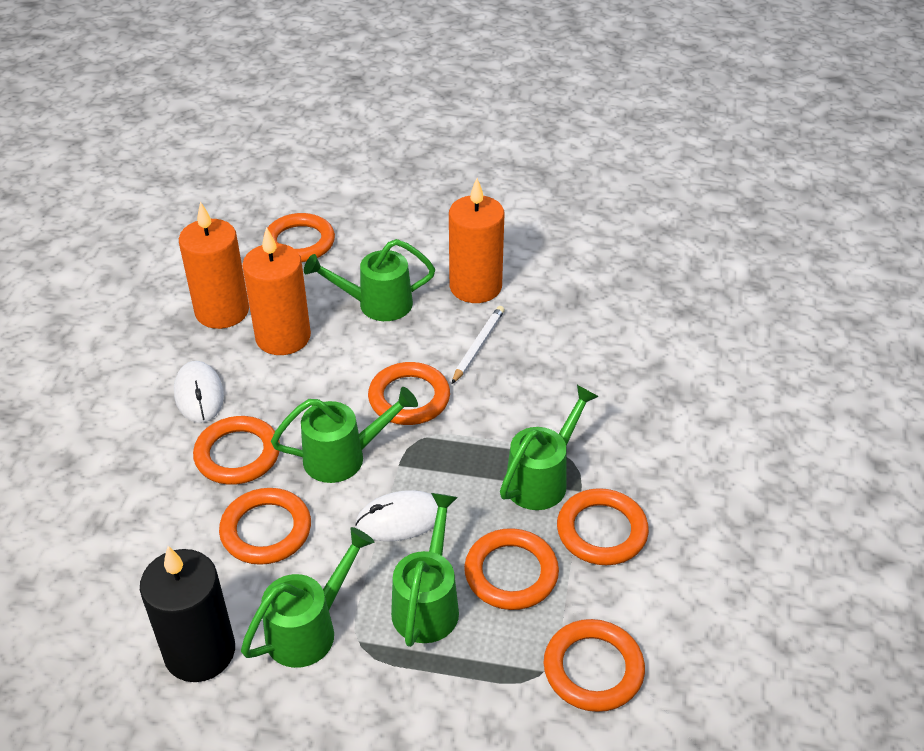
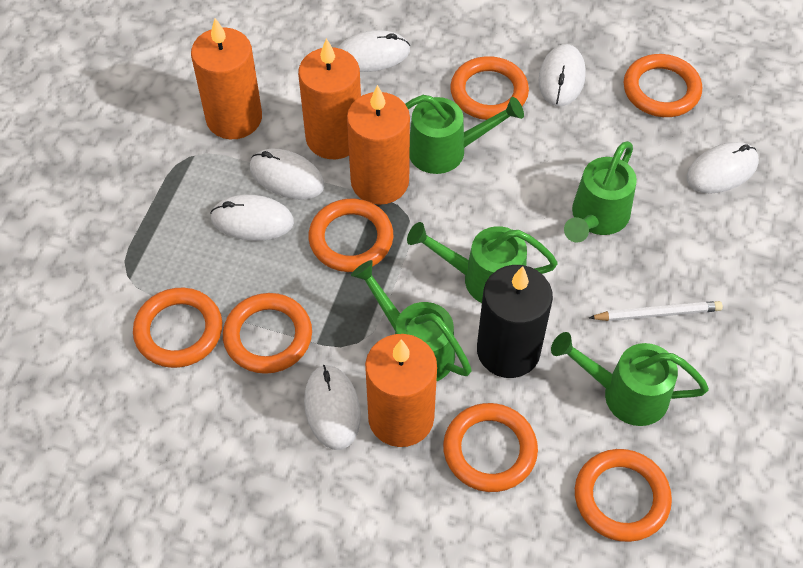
orange candle: [179,201,249,329] [242,227,311,355] [449,178,504,303] = 3 -> [191,18,262,139] [298,38,361,159] [347,85,410,205] [365,334,437,447] = 4
white mouse: [174,361,224,423] [355,490,438,541] = 2 -> [210,195,294,241] [250,149,325,200] [304,365,361,450] [338,30,410,72] [539,44,586,106] [687,142,759,193] = 6

